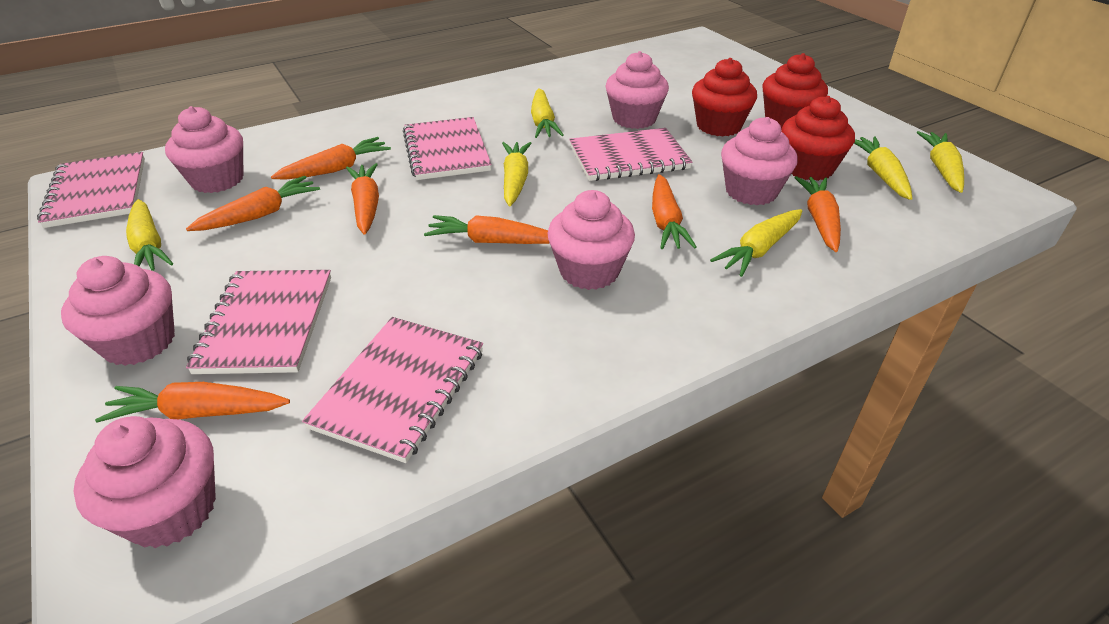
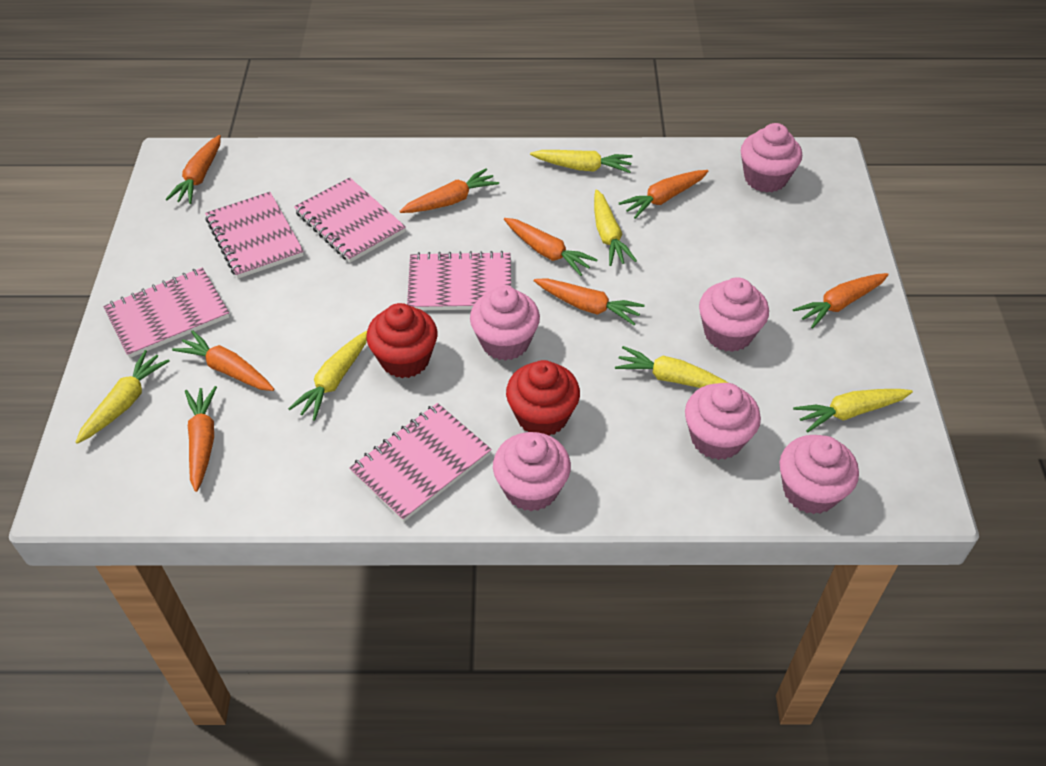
orange carrot: [95,382,290,423] [186,176,320,231] [271,137,391,180] [346,163,379,235] [424,215,549,244] [652,174,697,249] [794,176,841,252] = 7 -> [166,135,221,204] [172,330,274,391] [185,386,217,492] [400,168,499,213] [504,218,598,276] [534,278,645,325] [619,170,708,219] [793,273,889,329] = 8
red cupcake: [692,58,757,136] [763,53,828,130] [781,96,855,181] = 3 -> [366,303,437,378] [506,360,580,436] = 2

